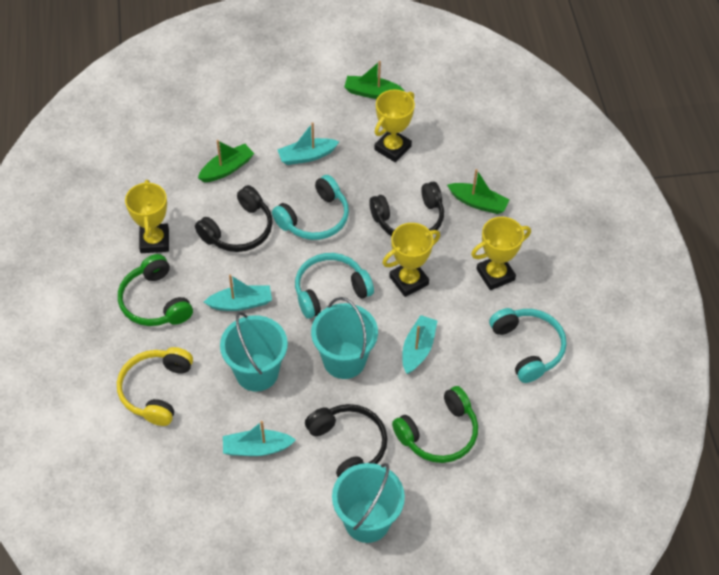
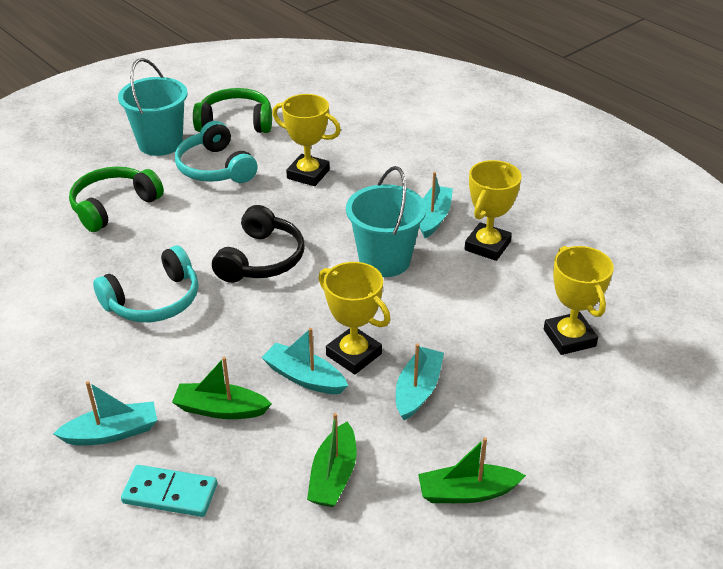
black headphones: [195,185,273,252] [305,404,388,477] [369,181,444,236] = 3 -> [212,205,305,283] = 1
turquoise bucket: [220,312,288,392] [311,297,378,379] [332,463,405,543] = 3 -> [118,58,187,156] [346,166,426,277] = 2
turquoise domino: none = 0 -> [121,465,217,517] = 1
turquoise headphones: [272,175,349,240] [295,253,374,319] [489,308,567,383] = 3 -> [93,245,198,322] [175,121,258,183] = 2
yellow headphones: [117,347,193,426] = 1 -> none = 0

